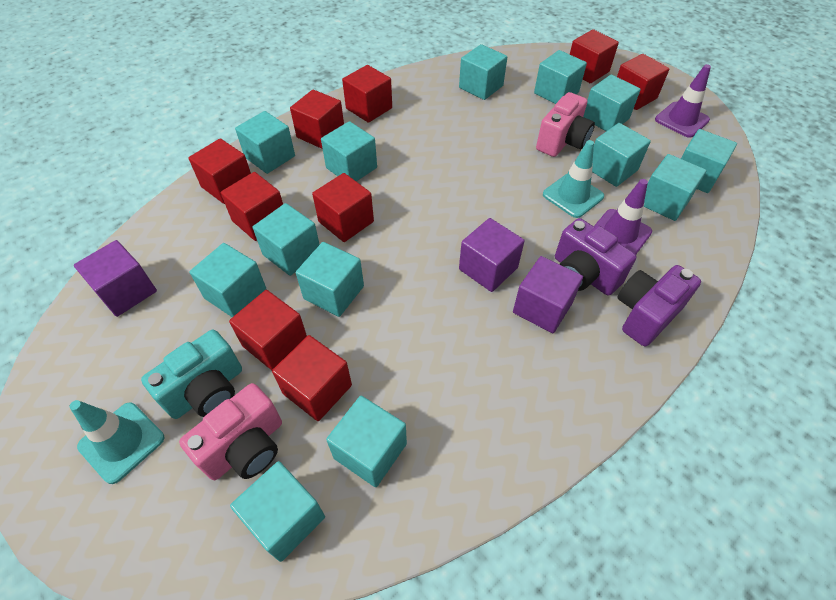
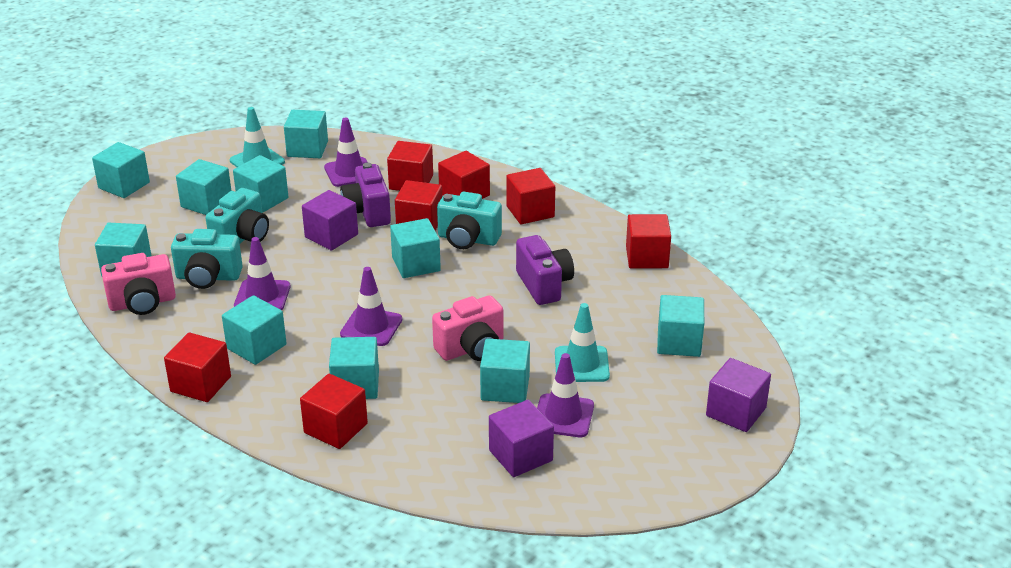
purple traffic cone: [594,179,652,254] [655,64,711,138] = 2 -> [234,237,290,310] [324,118,367,187] [340,267,402,346] [537,353,594,437] = 4
red cube: [188,138,251,204] [221,172,283,241] [229,290,307,370] [272,335,352,421] [290,90,344,149] [312,173,374,242] [342,65,392,123] [570,29,619,83] [617,54,669,110] = 9 -> [164,332,231,402] [300,374,368,449] [387,141,433,191] [395,180,442,231] [438,151,490,199] [506,168,555,224] [626,214,671,268] = 7
turquoise camera: [141,330,242,419] = 1 -> [171,229,243,289] [206,188,269,243] [437,192,502,249] = 3
turquoise cube: [190,243,266,317] [230,461,325,562] [235,111,295,174] [253,203,320,276] [296,242,364,317] [321,121,377,181] [326,396,407,487] [459,44,507,100] [534,50,587,104] [583,74,641,131] [592,123,651,187] [644,154,706,221] [681,129,737,193] = 13 -> [92,142,150,198] [95,223,152,276] [176,159,231,215] [222,295,287,365] [233,155,289,212] [284,110,328,158] [329,337,379,399] [390,218,441,278] [480,339,530,403] [657,295,704,357] = 10

